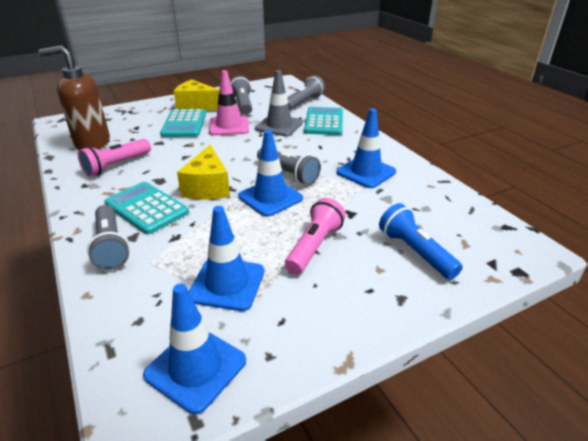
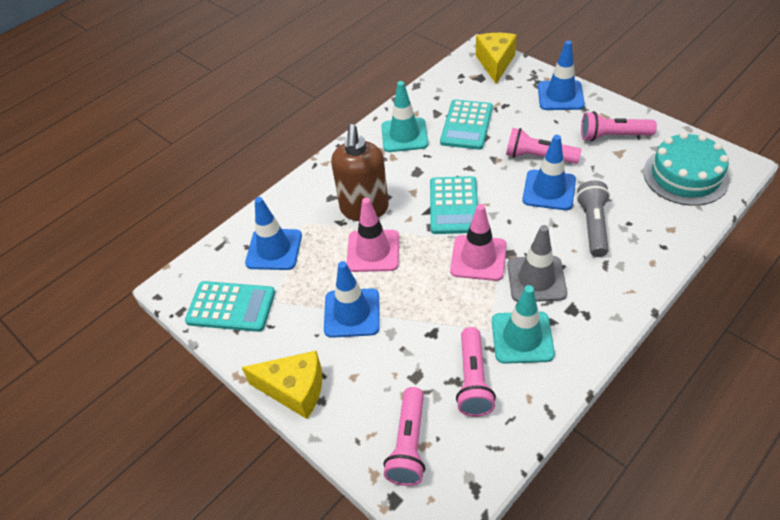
blue flashlight: [379,203,463,280] = 1 -> none = 0
grey flashlight: [87,205,130,270] [230,76,252,114] [257,148,321,185] [287,75,325,110] = 4 -> [576,180,610,257] = 1
pink flashlight: [78,139,151,176] [285,198,346,274] = 2 -> [383,387,425,486] [456,327,496,417] [506,128,581,164] [581,111,657,142] = 4
pink traffic cone: [209,70,249,136] = 1 -> [347,198,399,272] [450,204,507,281] = 2
turquoise cake: none = 0 -> [643,132,730,206] = 1
turquoise traffic cone: none = 0 -> [381,81,428,152] [492,285,555,364] = 2

